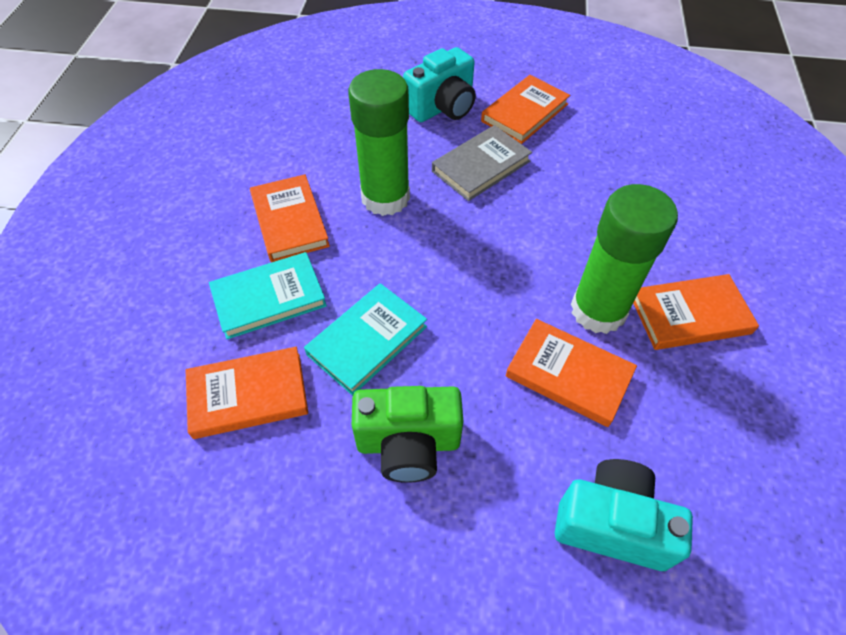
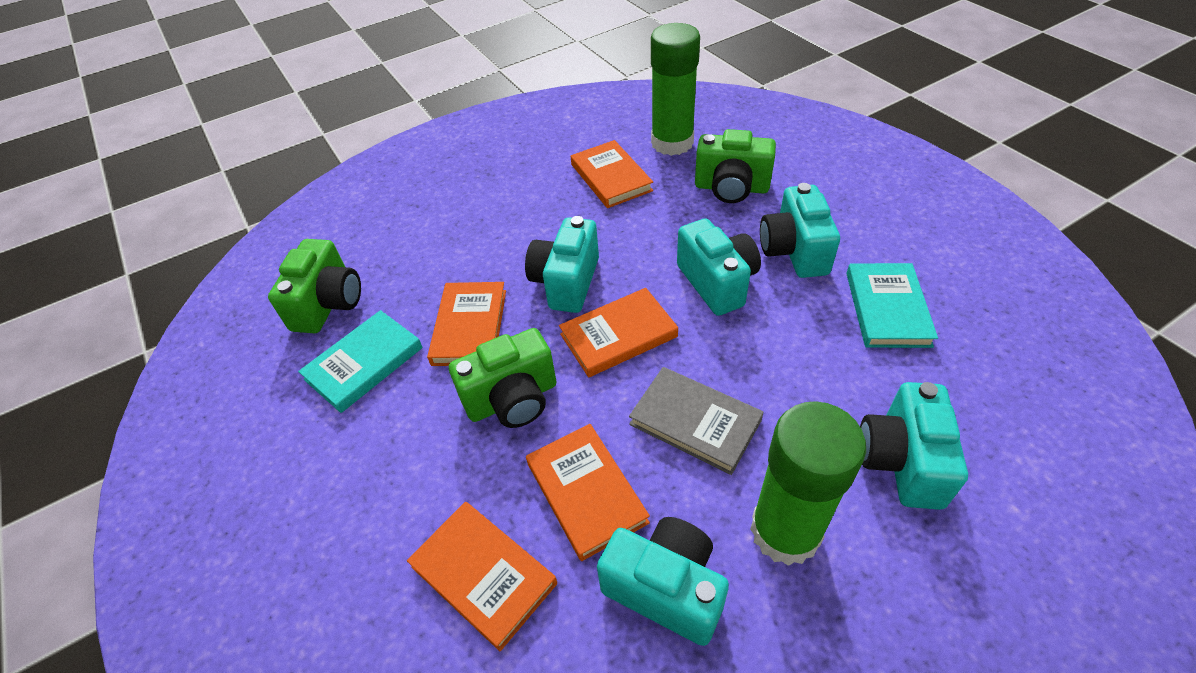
green camera: [352,386,464,483] = 1 -> [268,239,361,333] [449,328,557,428] [695,129,776,203] = 3
turquoise camera: [403,47,476,122] [555,459,693,571] = 2 -> [525,216,599,313] [597,517,729,646] [677,218,761,316] [760,183,840,278] [860,382,968,510] = 5

